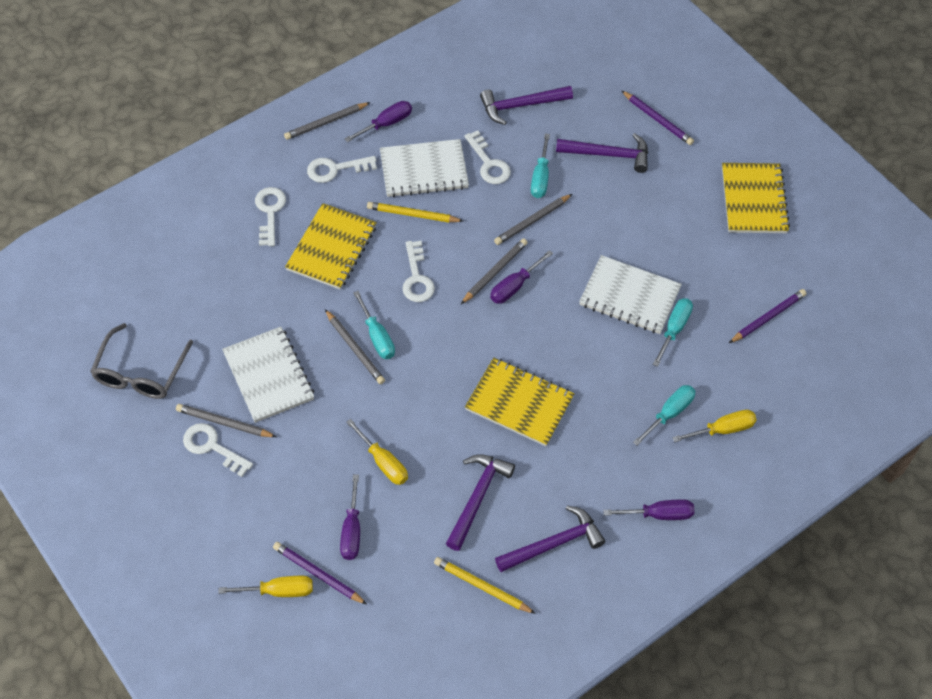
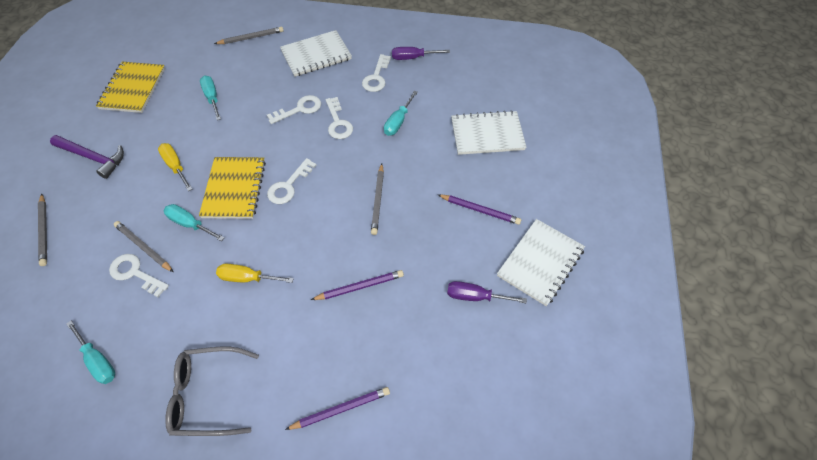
grey pencil: [176,404,276,437] [284,102,371,140] [325,309,385,384] [461,238,528,304] [494,194,572,245] = 5 -> [38,194,47,266] [114,221,174,272] [214,27,284,44] [371,164,384,235] = 4
purple hammer: [446,454,515,551] [480,86,573,125] [495,505,605,572] [556,133,648,173] = 4 -> [50,135,124,179] = 1
purple screwdriver: [340,474,360,560] [345,101,412,142] [490,250,553,304] [603,499,694,520] = 4 -> [392,47,450,60] [447,281,527,303] = 2
yellow notebook: [285,203,377,290] [465,358,574,446] [722,163,790,233] = 3 -> [96,62,165,113] [199,157,266,219] = 2
yellow pencil: [367,202,463,222] [434,557,536,614] = 2 -> none = 0
yellow screwdriver: [219,576,313,597] [346,419,408,485] [672,410,757,442] = 3 -> [158,143,192,191] [216,264,294,283] = 2

